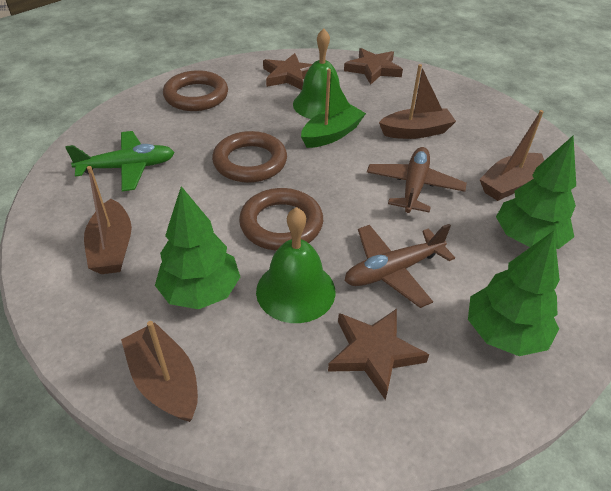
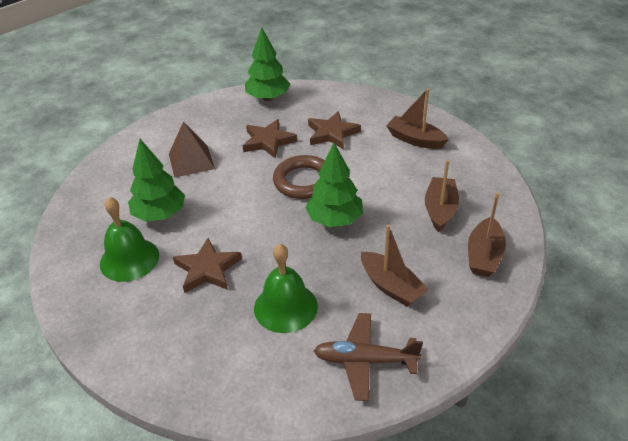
brown plane: [345,224,455,308] [367,147,467,213] = 2 -> [314,313,423,401] = 1
brown pyramid: none = 0 -> [169,122,215,178] = 1
brown ring: [163,70,228,111] [212,131,287,183] [239,188,323,251] = 3 -> [273,155,325,199] = 1
green boat: [301,69,366,148] = 1 -> none = 0
green plane: [65,131,175,191] = 1 -> none = 0

